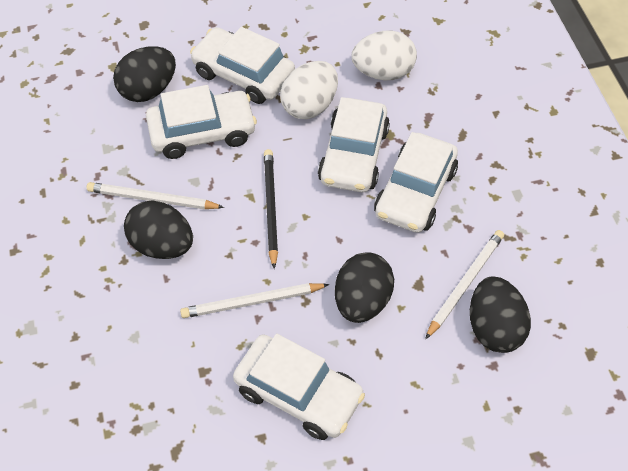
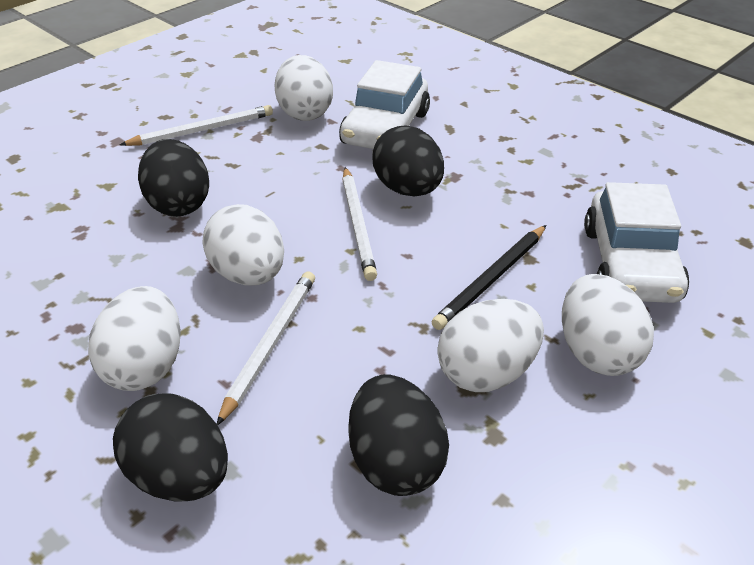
white car: [146,85,257,159] [190,27,295,104] [233,333,365,440] [318,97,390,192] [374,132,458,233] = 5 -> [339,60,430,149] [584,182,689,303] = 2
white egg: [280,61,338,119] [352,31,417,80] = 2 -> [88,286,181,391] [202,204,284,285] [274,55,333,121] [437,299,544,392] [562,274,654,376] = 5

